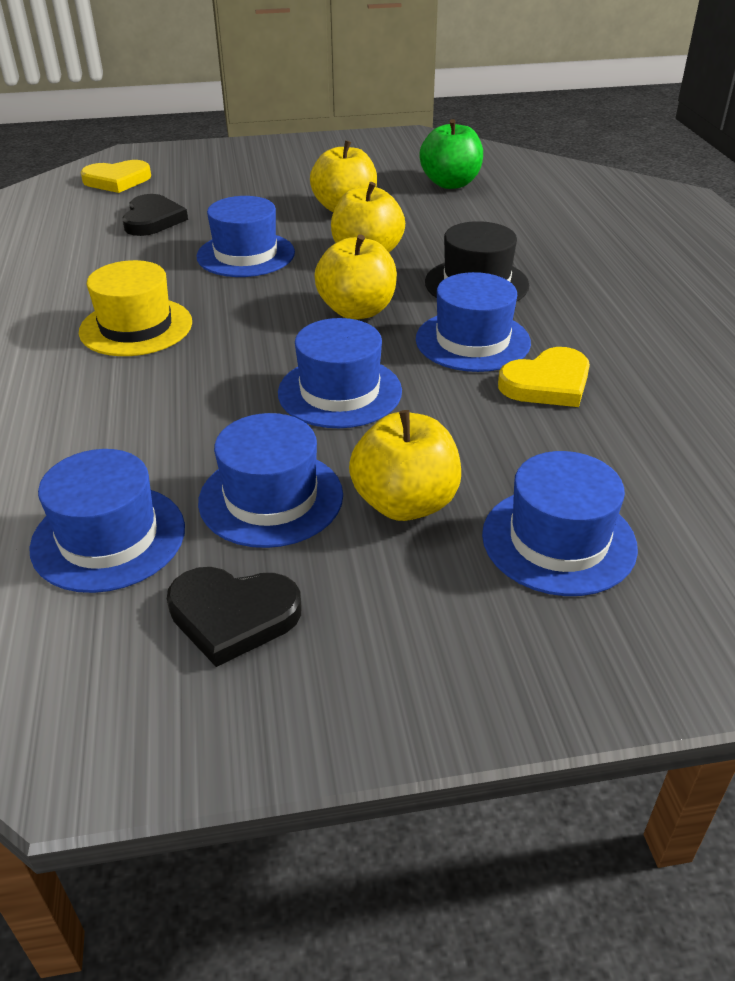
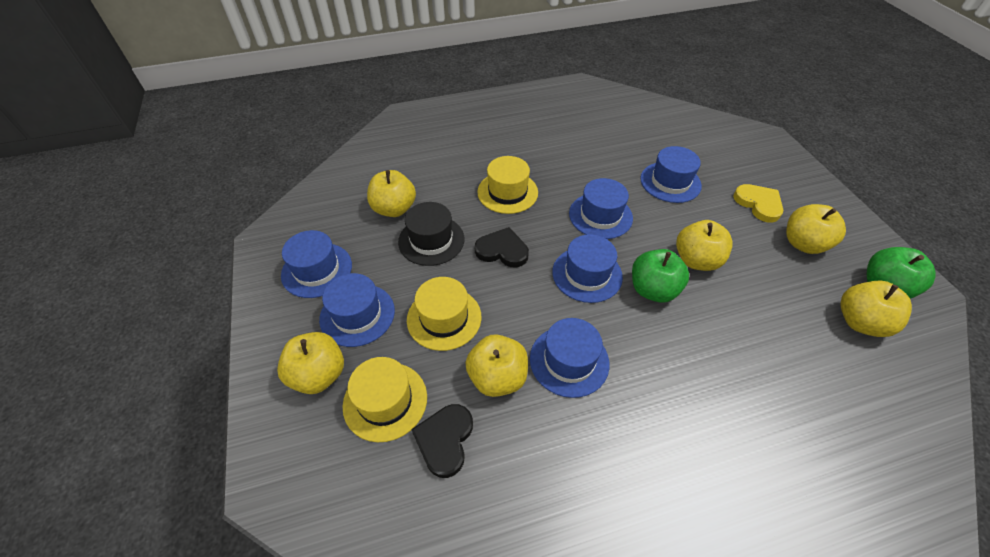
green apple: [419,119,483,189] = 1 -> [632,249,689,303] [867,247,936,299] = 2
yellow apple: [310,140,377,212] [314,234,397,320] [331,182,405,252] [349,410,461,521] = 4 -> [277,332,344,394] [367,170,416,217] [466,334,528,397] [676,220,733,271] [786,204,846,254] [840,281,912,337] = 6
yellow hat: [79,260,192,356] = 1 -> [343,357,427,442] [407,277,482,351] [477,156,538,214] = 3
yellow heart: [81,160,151,193] [498,347,590,407] = 2 -> [733,184,783,223] = 1

